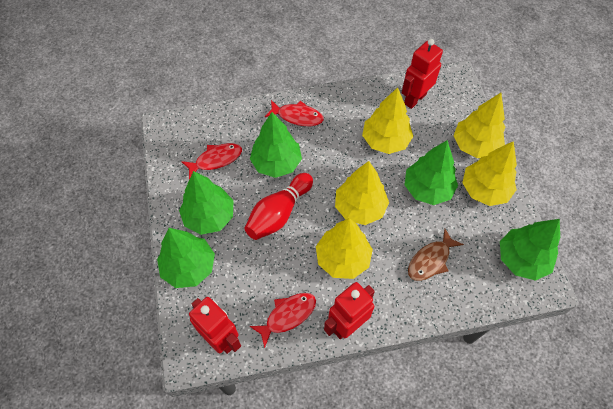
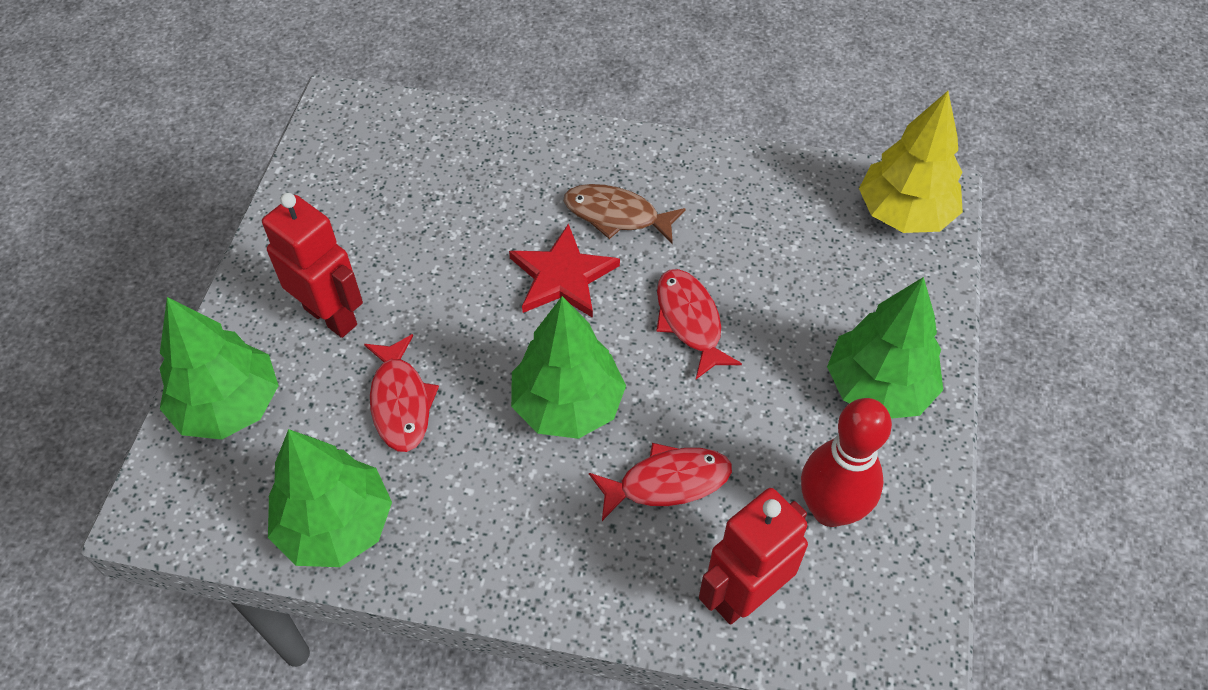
green tree: [157,228,215,288] [179,171,233,235] [250,112,302,178] [405,140,458,205] [500,219,560,281] = 5 -> [159,297,279,440] [268,429,392,567] [511,296,626,439] [827,277,943,419] = 4
red robot: [189,297,241,354] [324,282,375,339] [401,39,443,109] = 3 -> [262,193,363,338] [699,488,808,625] = 2
red star: none = 0 -> [509,223,620,318] = 1
yellow tree: [316,218,373,279] [335,161,389,225] [362,87,413,154] [453,93,505,158] [462,141,517,206] = 5 -> [859,91,963,233] = 1

